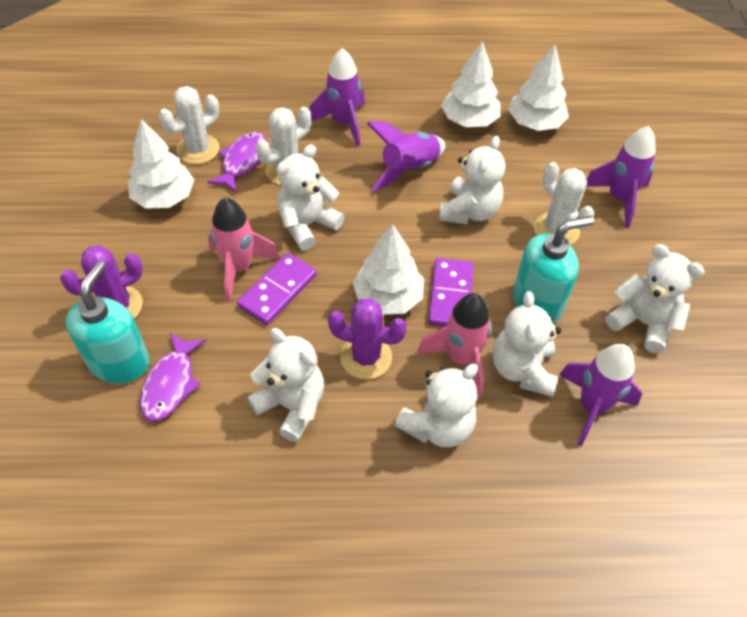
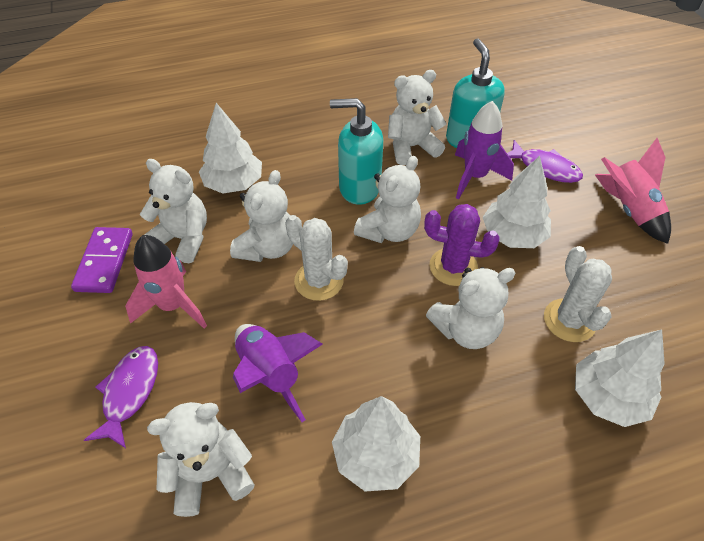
purple cactus: [60,245,143,319] [328,298,407,379] = 2 -> [424,204,500,286] = 1
purple domino: [237,253,317,325] [428,258,474,327] = 2 -> [71,227,133,293] = 1
purple rocket: [309,48,365,146] [367,121,445,191] [559,344,642,446] [586,126,656,228] = 4 -> [233,324,323,422] [455,101,514,199] = 2
white cactus: [158,86,220,164] [255,107,311,185] [534,162,594,245] = 3 -> [285,215,348,301] [544,246,612,342] = 2

